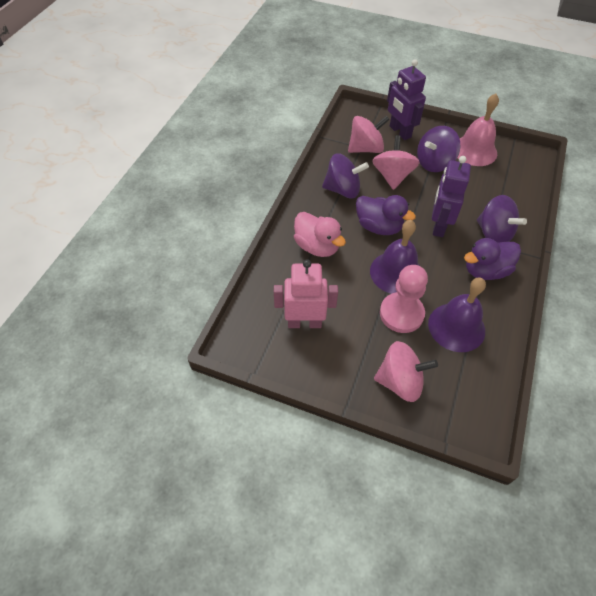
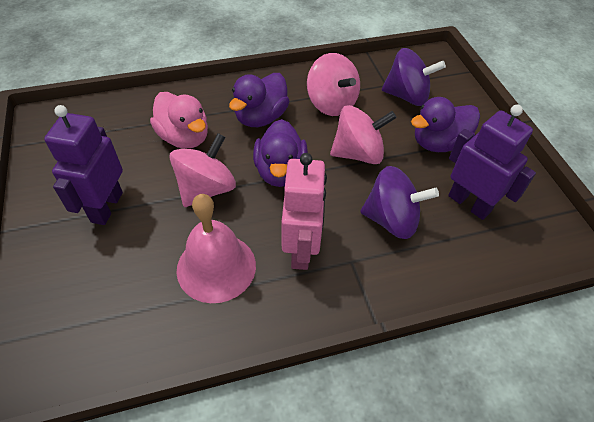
pink pawn: [380,265,428,333] = 1 -> none = 0
purple bell: [370,220,420,294] [428,277,486,352] = 2 -> none = 0
purple duck: [356,195,416,235] [464,238,521,280] = 2 -> [229,73,289,127] [253,119,308,187] [411,97,480,152] = 3
purple spinning top: [322,153,369,199] [417,126,460,172] [477,195,527,243] = 3 -> [360,166,439,239] [382,48,446,106] = 2

